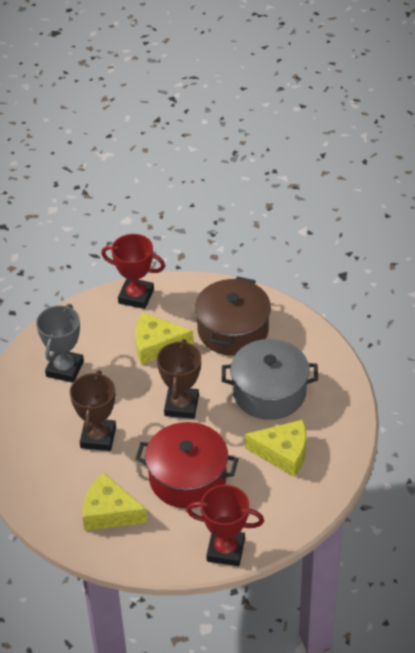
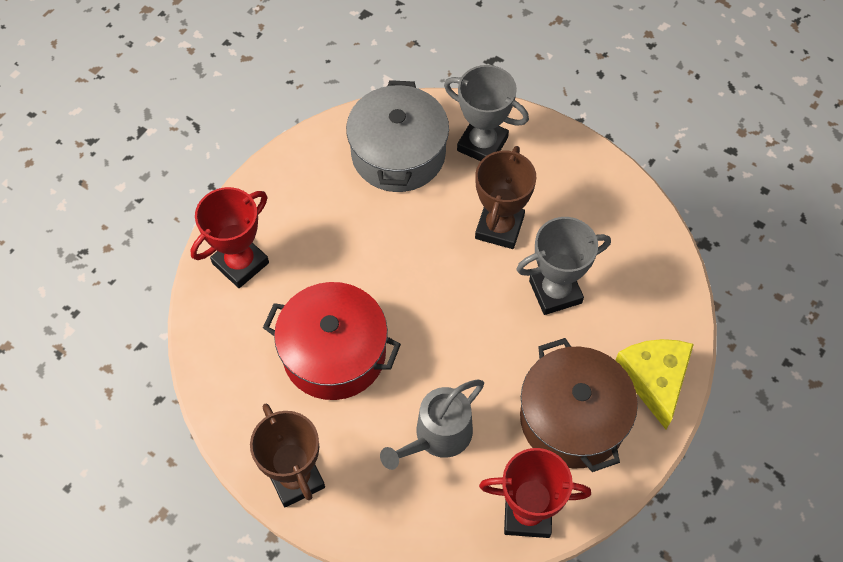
grey trophy: [36,304,84,383] = 1 -> [444,65,529,161] [516,217,611,315] = 2
grey watering can: none = 0 -> [380,379,484,470] = 1
yellow cheese: [82,473,148,531] [135,312,193,365] [245,420,306,477] = 3 -> [615,339,694,429] = 1

